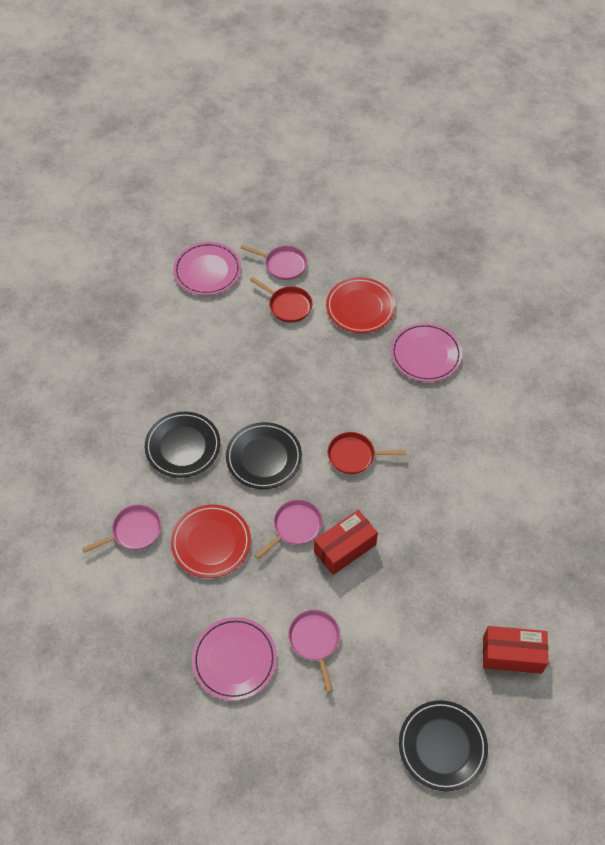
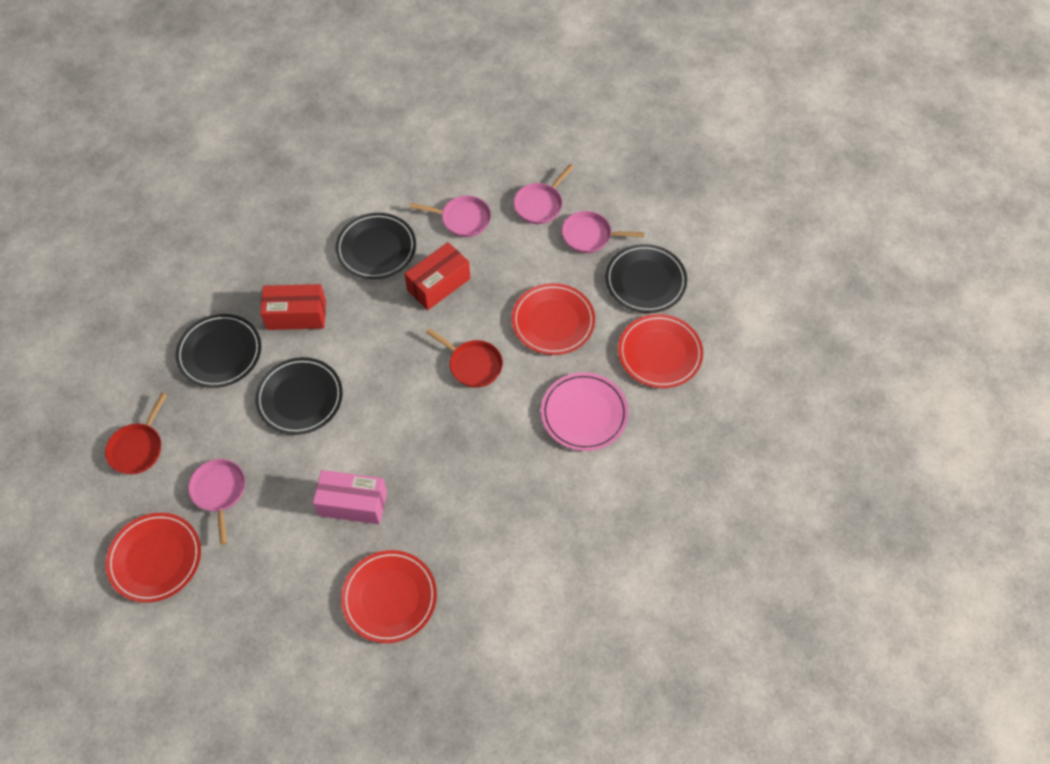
black plate: [145,412,220,478] [226,422,302,489] [399,700,488,791] = 3 -> [175,314,261,388] [255,357,343,435] [335,213,416,279] [605,244,687,313] = 4
pink box: none = 0 -> [313,470,387,524] = 1
pink plate: [173,242,241,295] [192,617,277,701] [391,323,462,382] = 3 -> [541,372,629,451] = 1
red plate: [171,504,251,578] [326,277,396,333] = 2 -> [106,513,201,603] [341,550,437,643] [512,283,595,355] [618,314,703,388] = 4

